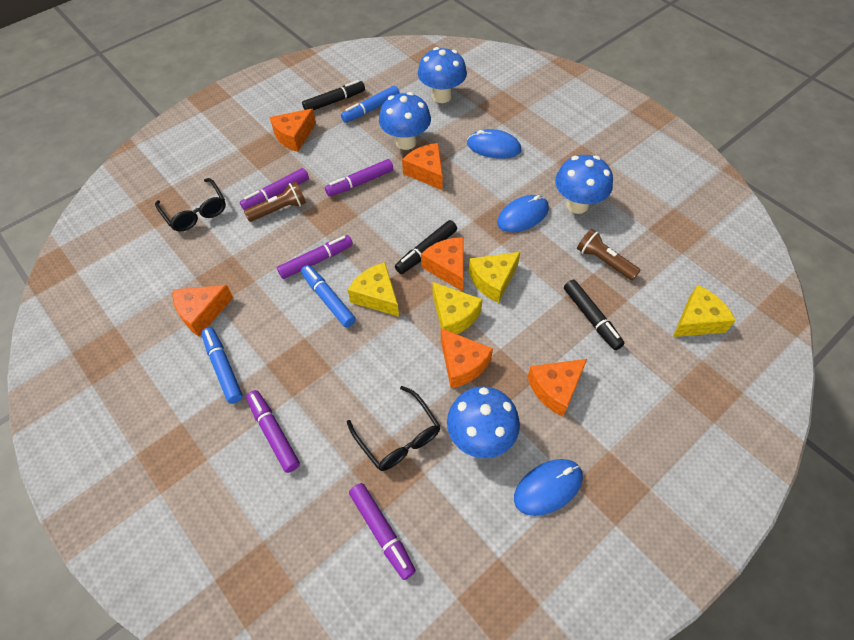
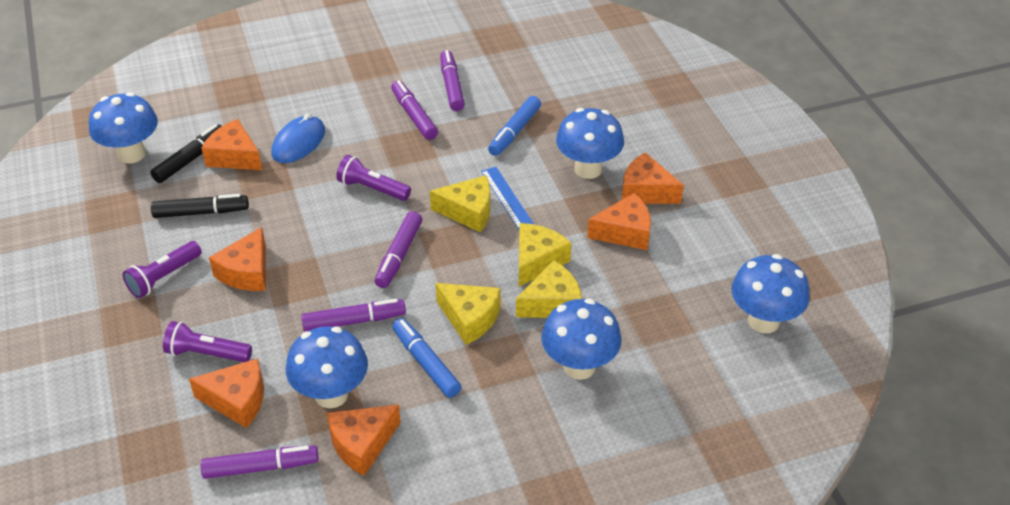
black glasses: [155,178,226,232] [347,386,440,471] = 2 -> none = 0
black marker: [302,80,365,110] [395,220,457,274] [564,280,625,350] = 3 -> [150,124,222,183] [151,194,249,218] = 2
blue marker: [201,327,243,404] [301,265,356,328] [341,86,400,123] = 3 -> [392,318,461,398] [488,96,541,156] = 2
blue mouse: [467,129,521,159] [497,195,549,232] [514,459,583,516] = 3 -> [272,114,325,163] = 1
blue mushroom: [379,92,431,150] [418,47,467,103] [447,386,520,458] [555,155,613,214] = 4 -> [89,92,158,163] [286,326,368,408] [541,299,622,380] [556,108,624,179] [731,254,810,333] = 5
blue ruler: none = 0 -> [481,167,534,230] = 1
brown flashlight: [244,182,306,222] [577,229,641,280] = 2 -> none = 0
purple flashlight: none = 0 -> [123,241,202,298] [163,321,252,362] [336,155,411,201] = 3

